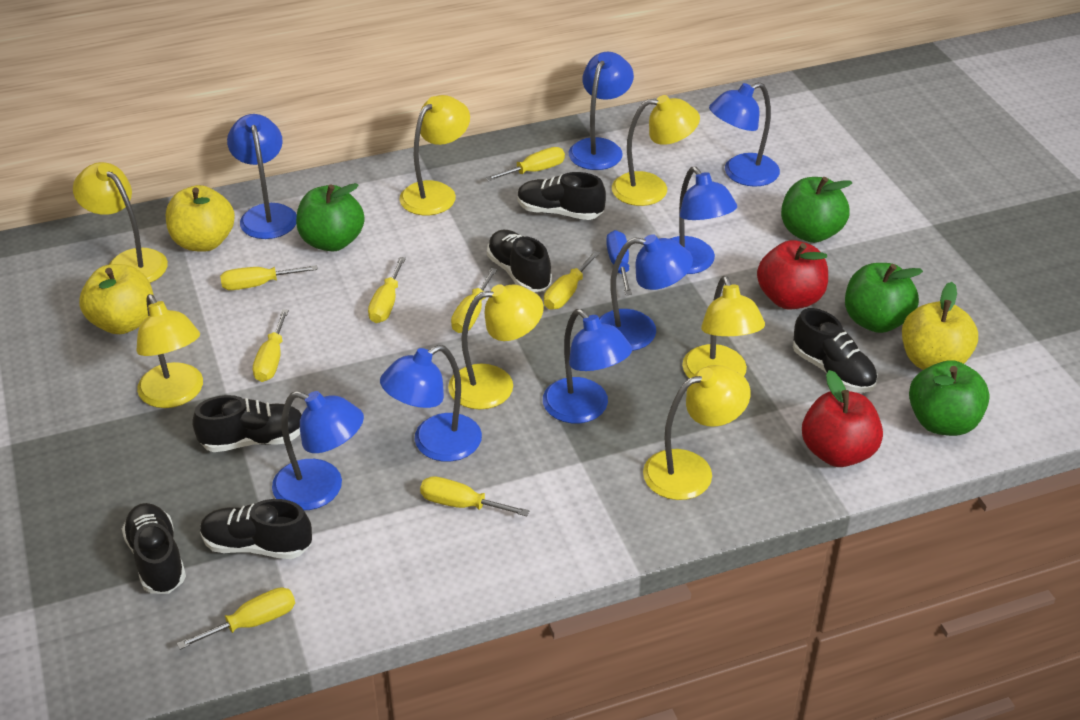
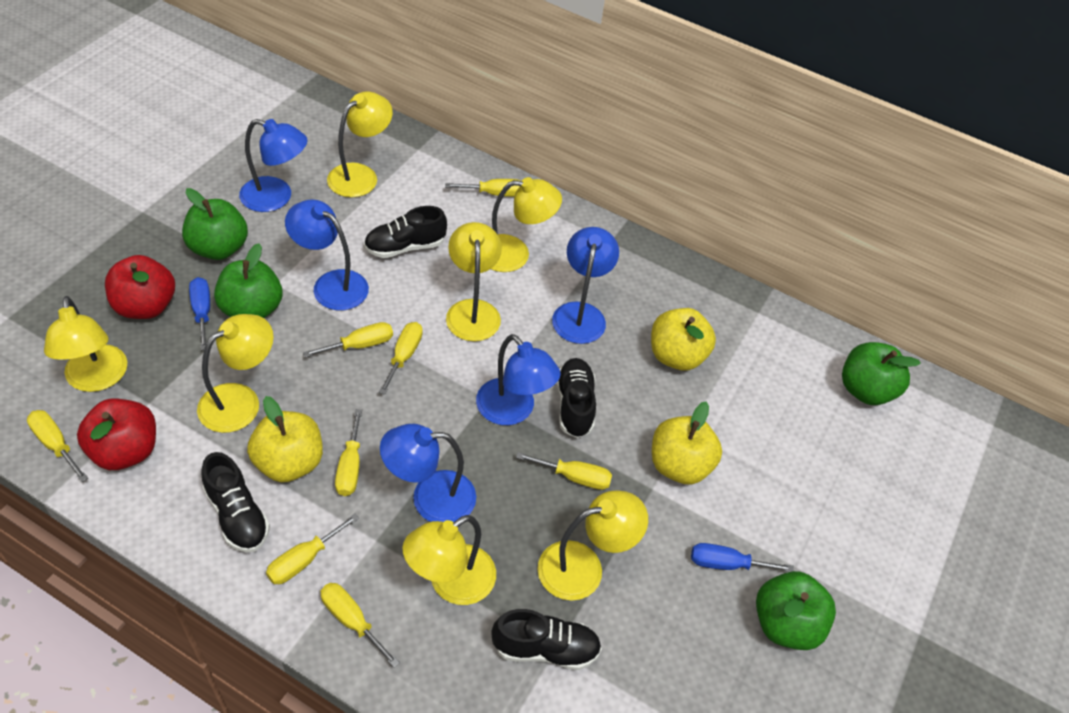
black shoe: [122,503,186,594] [192,395,302,452] [200,499,312,559] [487,230,552,292] [517,172,606,220] [793,308,877,393] = 6 -> [201,452,270,552] [364,206,447,258] [491,609,602,670] [557,358,596,438] = 4
blue lamp: [227,114,297,239] [272,391,364,510] [380,345,482,462] [543,309,632,423] [569,52,634,170] [599,234,693,351] [670,167,737,274] [709,82,780,187] = 8 -> [239,119,307,212] [285,199,369,310] [380,424,476,522] [476,334,561,425] [552,227,619,344] = 5
blue screwdriver: [606,230,632,295] = 1 -> [189,277,210,350] [691,543,794,572] = 2

